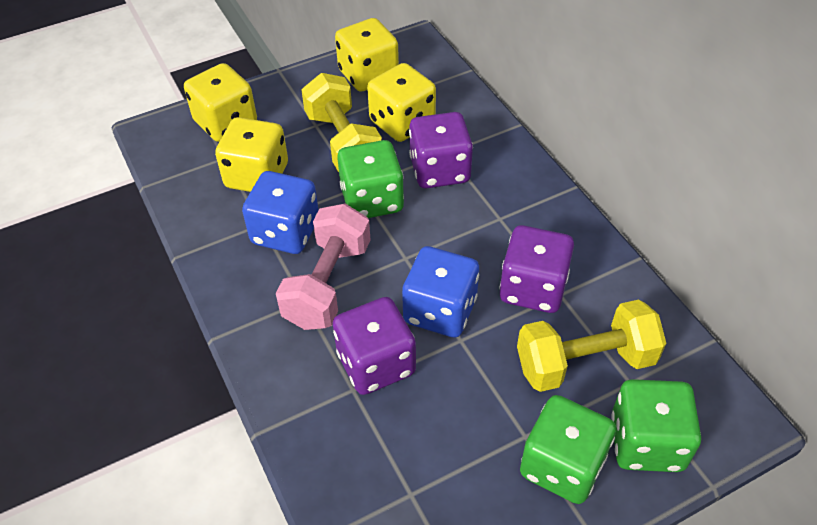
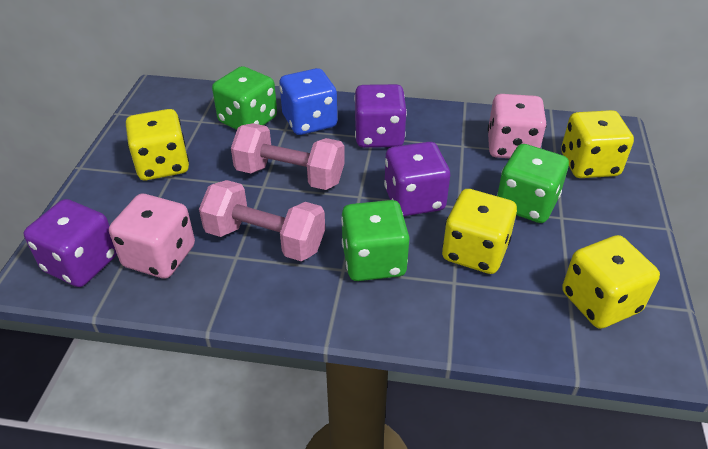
blue dice: [242,171,319,254] [402,246,479,337] = 2 -> [279,68,337,135] = 1
pink dice: none = 0 -> [109,194,195,279] [488,94,547,158] = 2
pink dumbbell: [276,204,371,330] = 1 -> [199,180,325,261] [231,123,345,190] = 2
yellow dumbbell: [301,73,382,172] [517,299,666,392] = 2 -> none = 0

